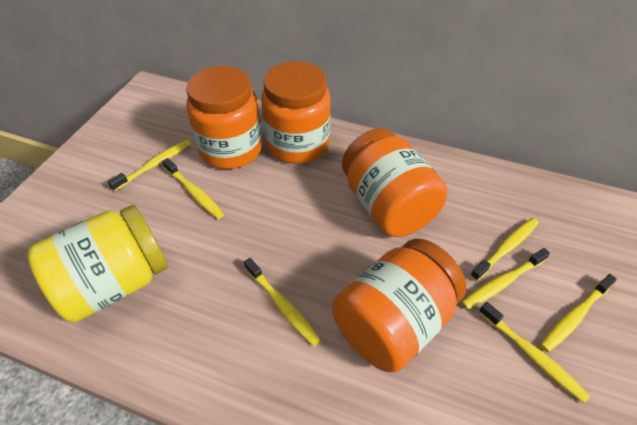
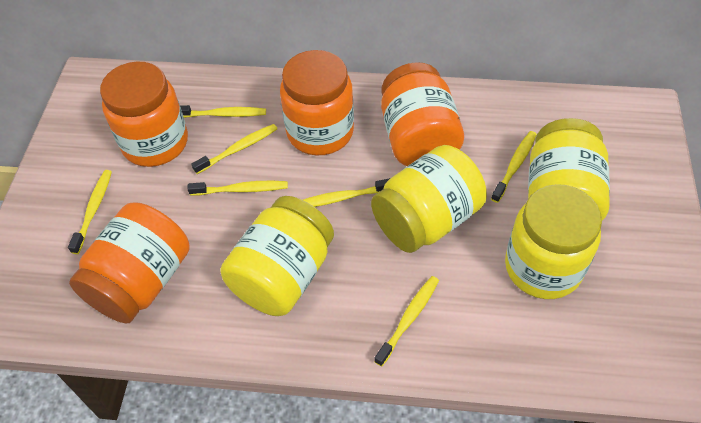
yellow jar: [27,205,168,323] = 1 -> [221,196,334,316] [371,145,487,253] [505,184,602,299] [528,118,610,221] = 4

